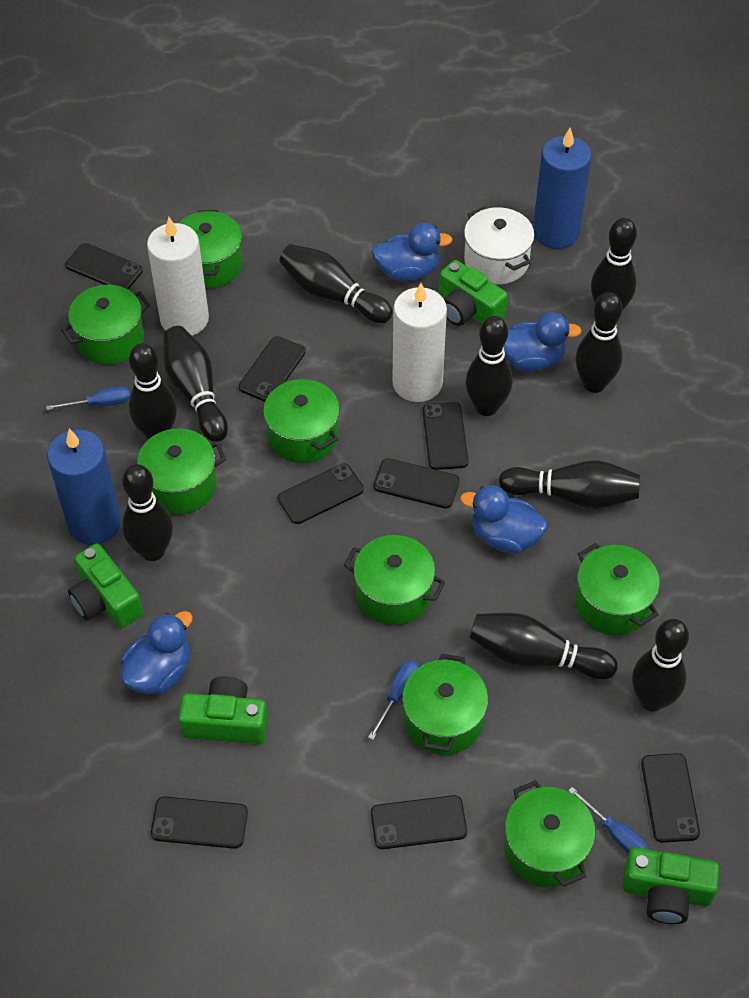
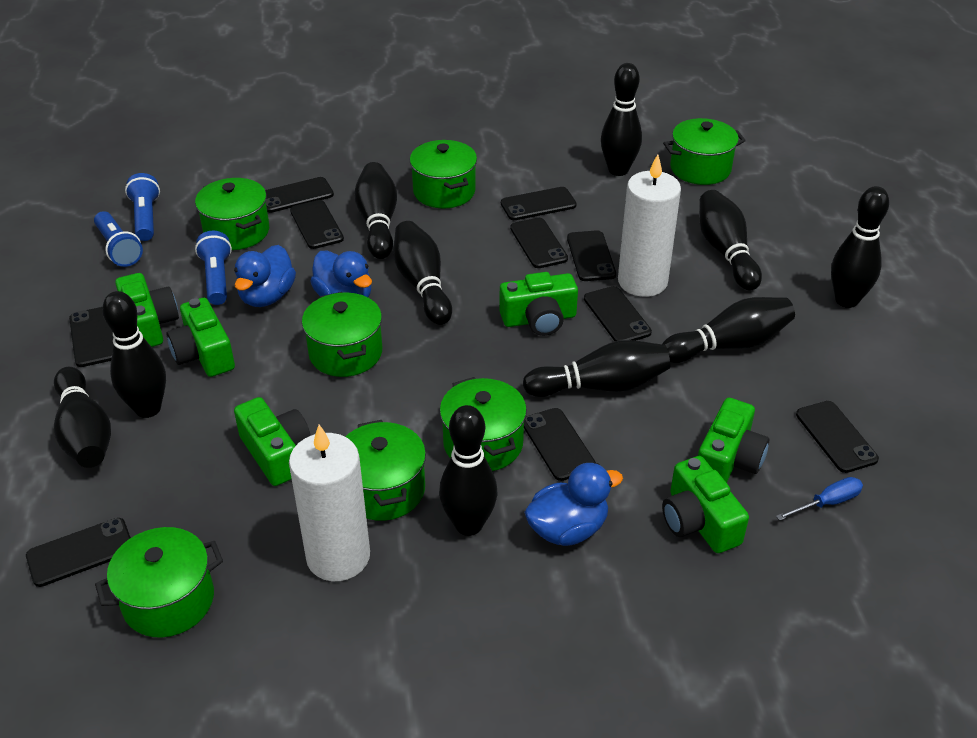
black phone: [65,243,143,290] [151,796,248,849] [239,336,306,402] [278,464,364,524] [371,795,467,849] [374,458,460,509] [422,402,469,470] [641,753,700,843] = 8 -> [26,518,131,587] [69,307,114,367] [265,177,334,213] [290,200,344,249] [501,187,577,220] [510,218,568,268] [524,408,596,481] [567,230,616,281] [584,286,652,341] [796,401,879,473] = 10
blue candle: [47,429,121,545] [533,128,591,249] = 2 -> none = 0
blue duck: [120,611,193,694] [372,223,453,281] [460,485,547,554] [504,312,582,371] = 4 -> [234,245,296,307] [310,250,372,298] [524,463,623,546] = 3
blue flashlight: none = 0 -> [94,211,143,267] [125,173,160,241] [195,231,232,305] = 3
blue screwdriver: [46,386,130,410] [368,660,419,740] [568,787,649,854] = 3 -> [776,477,863,521] = 1
green camera: [68,543,143,628] [178,676,268,744] [439,260,508,326] [622,848,720,924] = 4 -> [115,273,179,347] [166,298,235,377] [234,397,311,486] [499,272,578,336] [662,456,749,553] [698,398,769,483] = 6
green pot: [61,285,150,365] [137,428,226,514] [179,210,243,289] [263,379,340,463] [344,535,445,625] [402,654,488,755] [504,780,595,887] [575,543,660,635] = 8 -> [95,527,223,638] [195,178,269,250] [302,292,382,377] [345,420,426,521] [410,140,477,208] [440,377,527,471] [663,118,746,185] = 7
white pot: [464,207,535,285] = 1 -> none = 0

